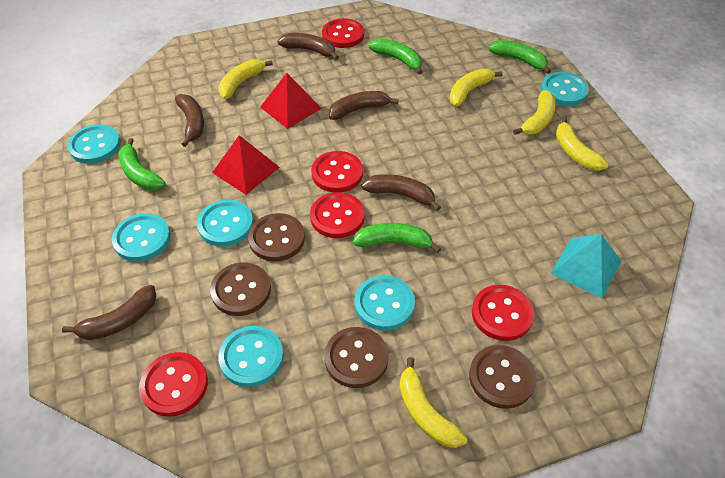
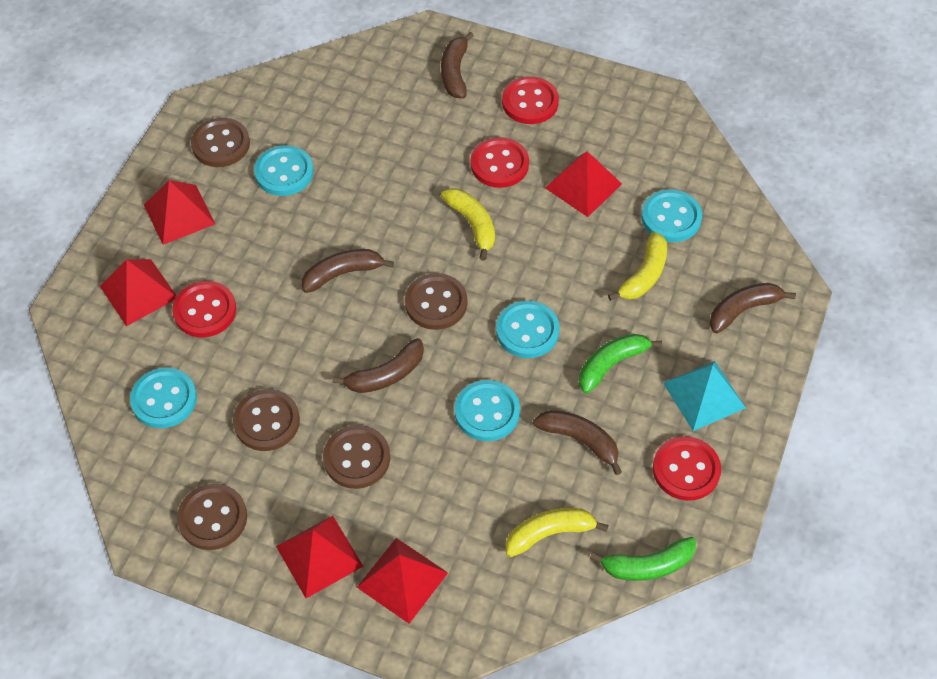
brown button: [210,262,271,316] [248,213,305,262] [324,327,389,388] [469,345,536,409] = 4 -> [177,484,247,550] [191,118,250,167] [233,389,300,451] [323,425,390,489] [405,273,467,330] = 5
green banana: [118,138,165,190] [353,223,441,252] [369,38,422,74] [489,40,551,74] = 4 -> [579,334,662,394] [590,537,696,581] = 2
red button: [139,352,208,417] [310,192,365,238] [311,151,363,193] [322,18,364,48] [472,285,535,341] = 5 -> [172,281,236,338] [471,137,529,188] [502,76,559,124] [653,436,721,501] = 4
red pyramid: [212,135,280,195] [260,73,322,129] = 2 -> [100,259,177,326] [144,180,215,245] [276,516,364,598] [357,538,448,624] [545,151,622,217] = 5
turquoise button: [68,125,121,164] [112,213,171,262] [197,200,253,247] [218,326,284,387] [355,275,415,331] [541,72,589,106] = 6 -> [130,367,197,428] [254,145,314,196] [455,380,520,441] [496,300,560,358] [641,189,702,242] = 5
yellow banana: [219,59,273,99] [400,357,468,448] [450,68,503,106] [513,90,556,135] [556,117,609,171] = 5 -> [441,188,495,261] [506,508,609,557] [608,232,667,301] = 3

